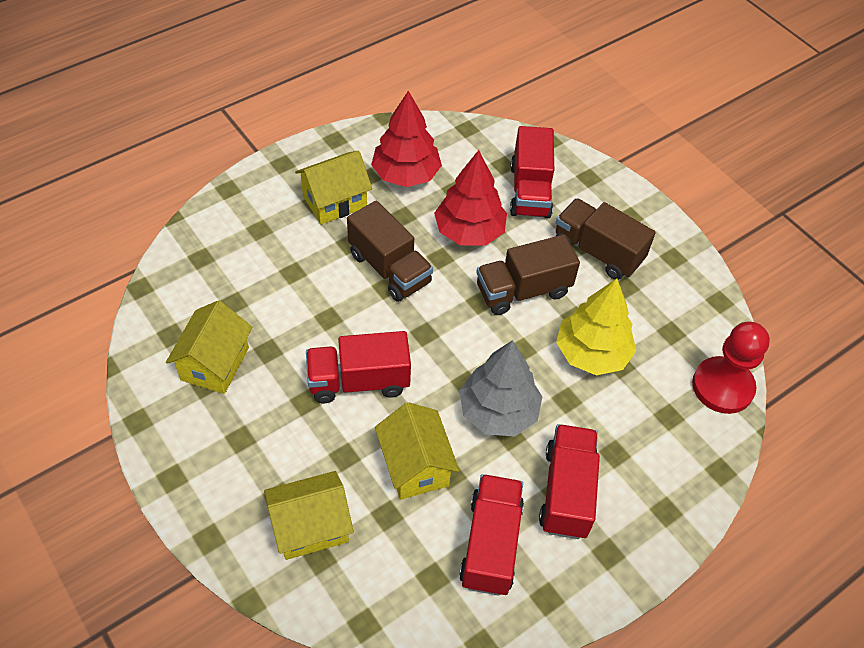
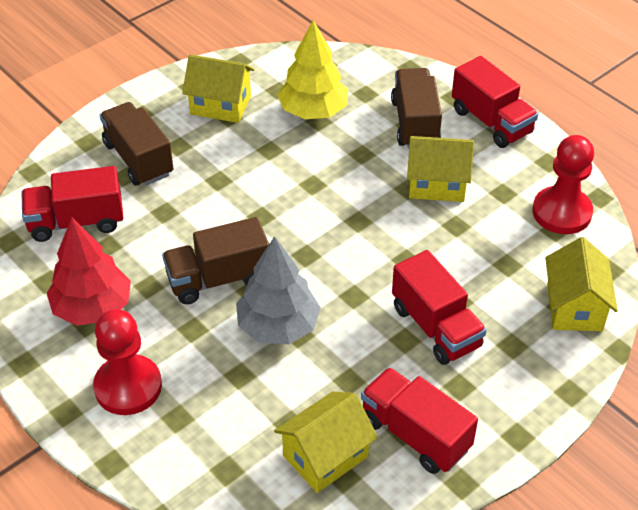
red pawn: [692,322,770,414] = 1 -> [93,309,162,415] [532,135,594,234] = 2
red tree: [371,91,442,187] [434,150,507,245] = 2 -> [47,218,131,326] = 1

